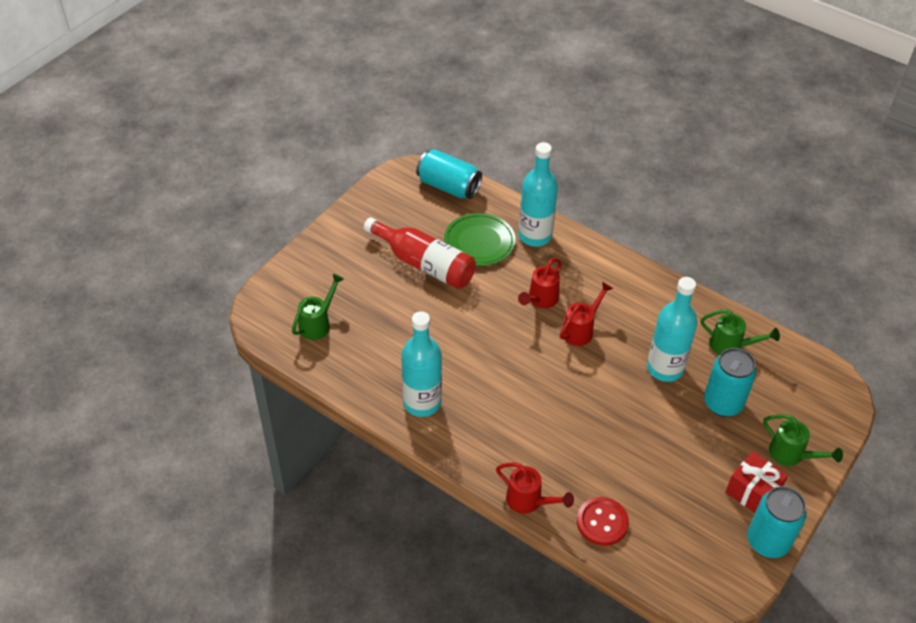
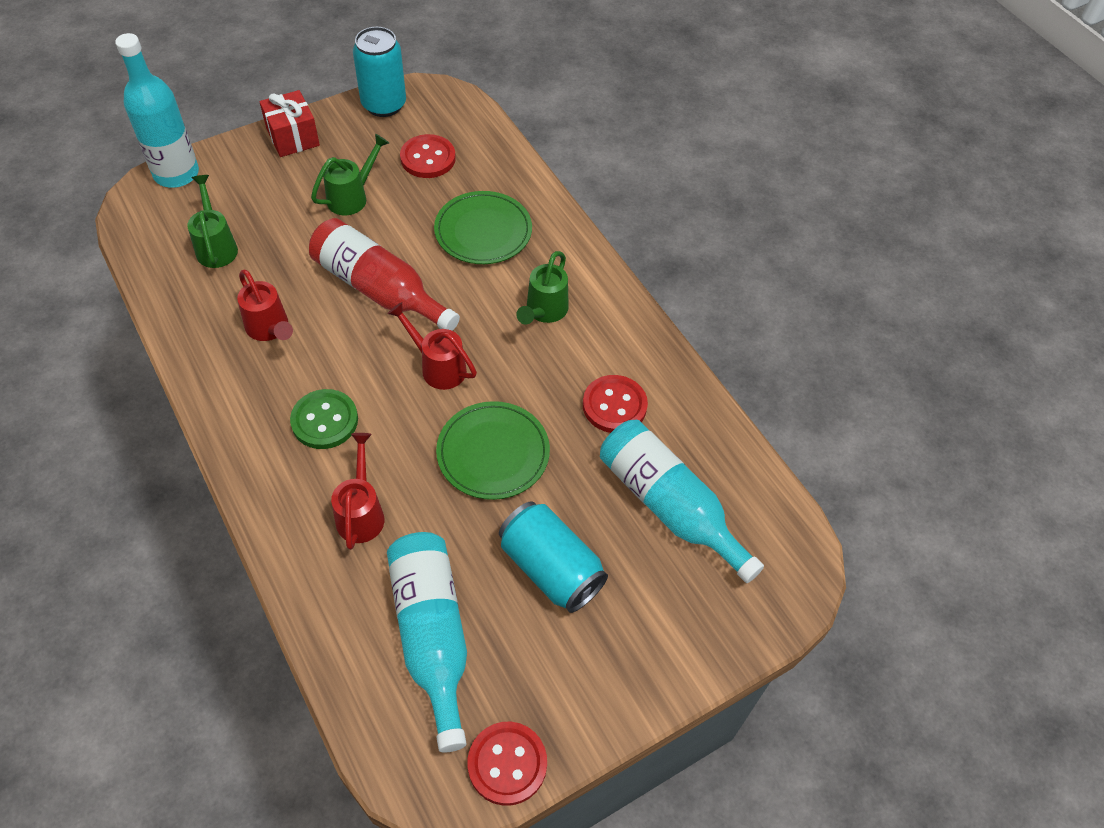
green button: none = 0 -> [290,389,358,449] = 1
green plate: [444,213,516,266] = 1 -> [434,191,532,264] [436,401,550,500] = 2
red button: [577,497,629,546] = 1 -> [400,134,456,178] [467,722,547,806] [583,375,648,433] = 3
turquoise can: [416,149,482,199] [704,348,757,417] [747,486,807,558] = 3 -> [353,27,406,117] [499,501,608,613] = 2

